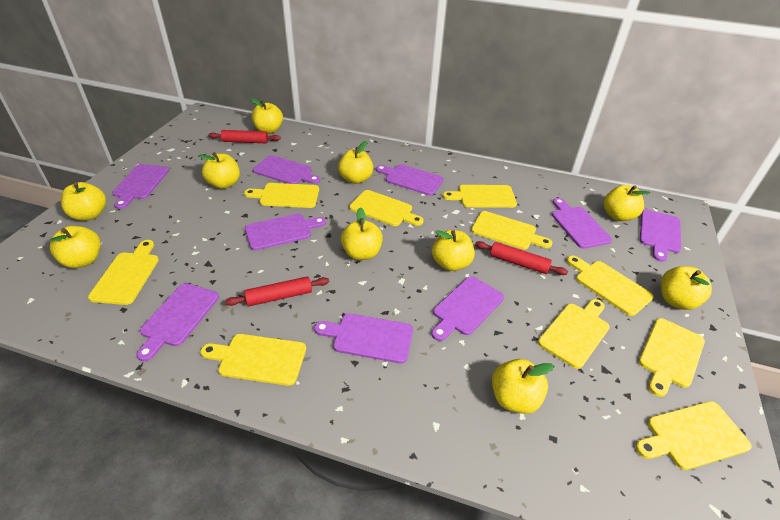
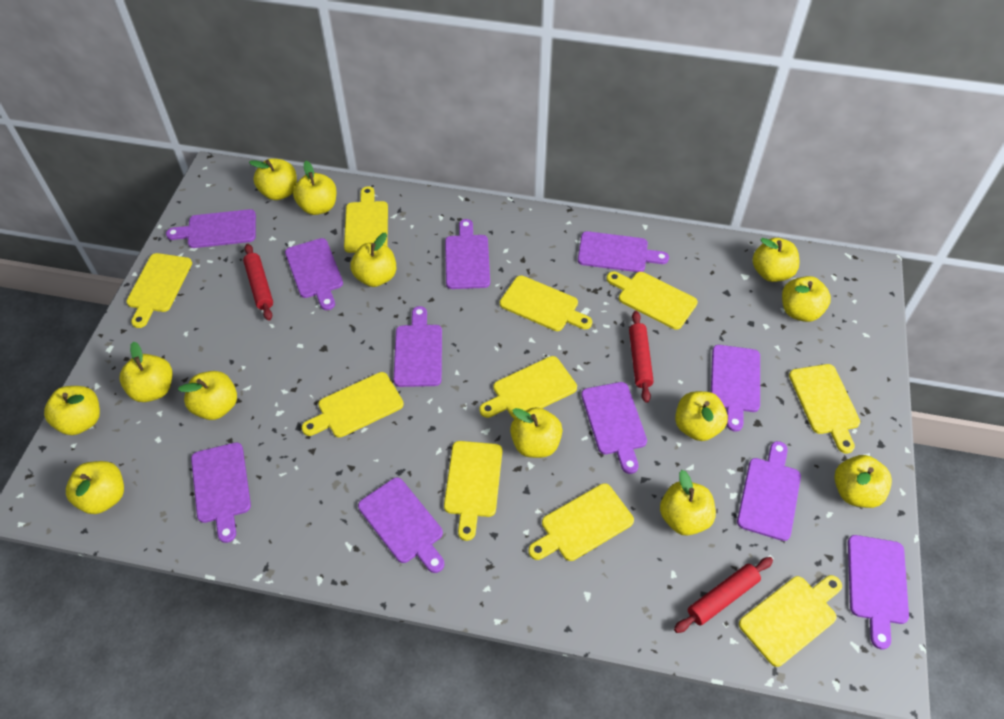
purple cutting board: [112,164,169,209] [137,283,219,361] [245,214,326,250] [253,155,320,184] [314,313,413,364] [376,164,444,195] [431,276,504,341] [552,198,612,249] [640,210,681,262] = 9 -> [166,209,256,248] [191,442,251,543] [285,238,343,310] [358,477,444,573] [394,306,442,387] [445,219,490,289] [578,231,669,272] [581,382,647,474] [711,345,760,431] [737,441,801,541] [848,535,909,649] = 11
yellow apple: [50,226,101,268] [61,182,106,221] [198,152,240,189] [250,98,283,134] [338,141,373,184] [341,208,383,260] [432,230,475,271] [492,359,554,414] [604,185,650,221] [661,266,712,310] = 10 -> [44,386,100,435] [66,461,124,514] [120,342,172,402] [178,371,237,420] [249,158,297,200] [293,161,337,215] [351,233,397,287] [510,407,563,458] [660,470,716,536] [675,391,728,441] [753,238,800,282] [782,276,831,322] [834,455,892,508] = 13

